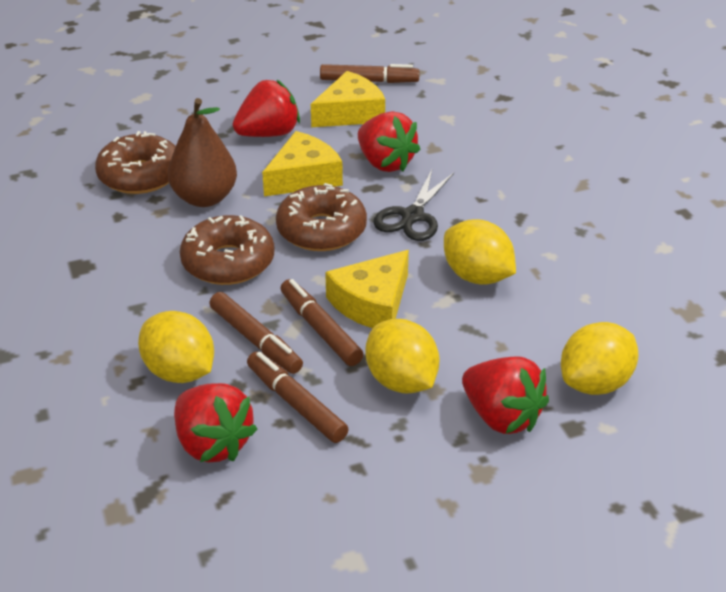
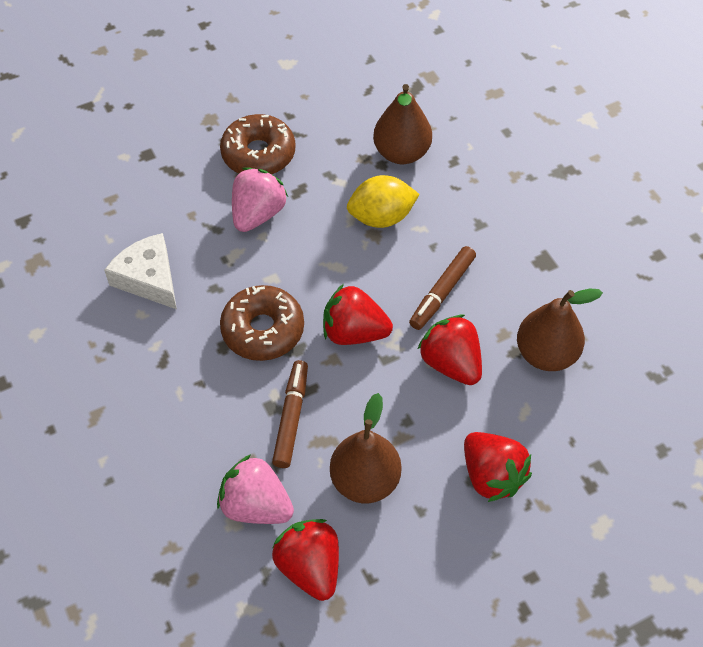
black scissors: [373,170,454,241] = 1 -> none = 0
brown donut: [95,131,176,194] [180,215,274,285] [276,183,367,251] = 3 -> [220,114,295,174] [220,285,304,361] = 2
brown marker: [209,292,303,374] [247,352,349,443] [280,279,364,366] [320,64,420,83] = 4 -> [272,360,308,468] [409,246,476,330] = 2
brown pear: [168,98,237,207] = 1 -> [330,393,401,503] [373,84,432,164] [517,289,603,371] = 3
pink strawberry: none = 0 -> [217,454,294,524] [232,167,288,232] = 2
white cheese: none = 0 -> [104,233,177,309] = 1
yellow cheese: [262,131,343,196] [311,71,385,127] [325,250,409,328] = 3 -> none = 0
yellow lemon: [138,311,214,383] [365,319,440,393] [444,219,516,285] [561,322,638,395] = 4 -> [347,175,419,228] = 1

